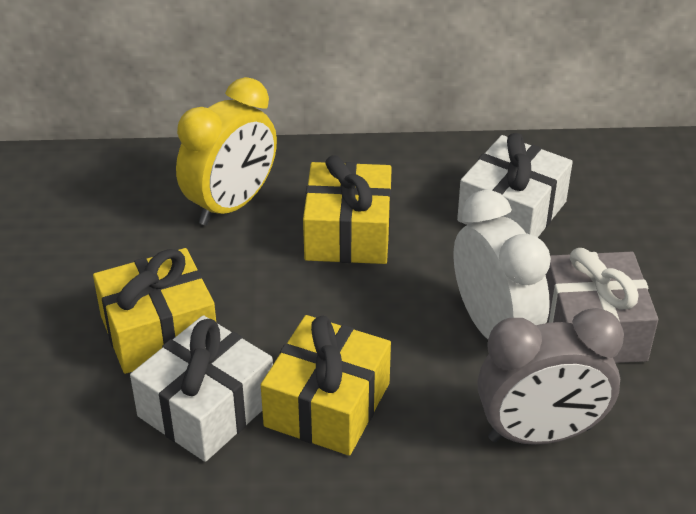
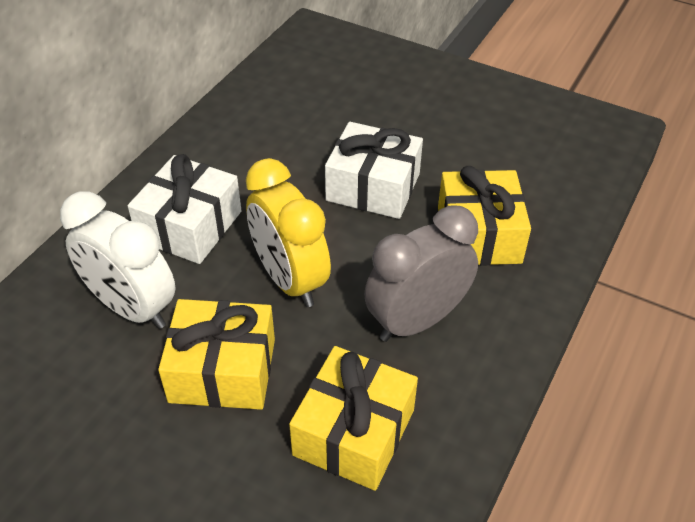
grey gift: [546,248,658,363] = 1 -> none = 0

